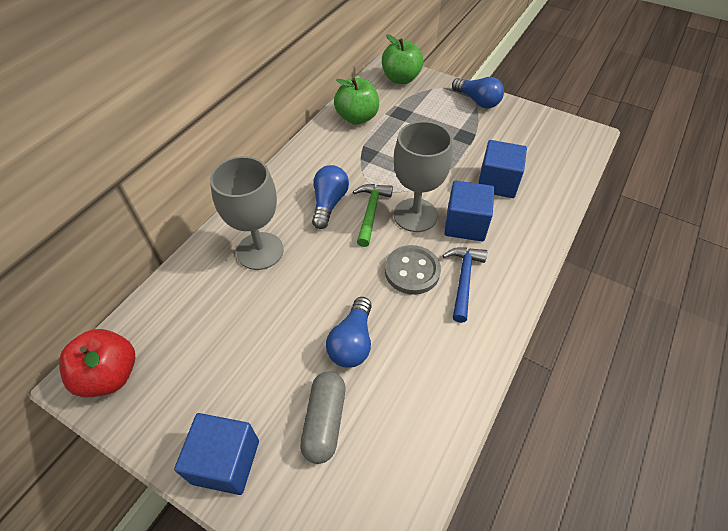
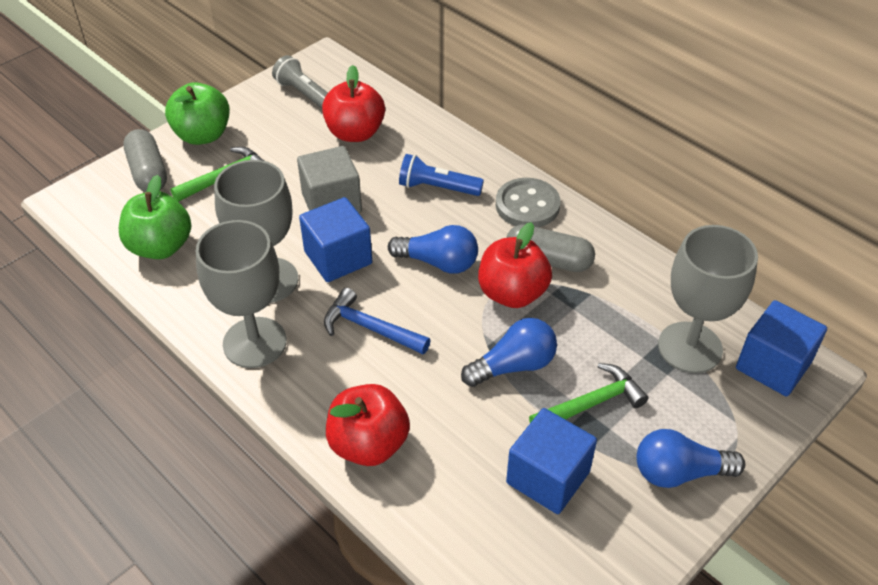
blue flashlight: none = 0 -> [399,154,484,196] = 1
green hammer: [353,184,393,247] = 1 -> [171,147,264,202] [529,363,648,423] = 2
grey capsule: [300,371,346,464] = 1 -> [123,129,167,192] [506,224,595,272] = 2
grey cube: none = 0 -> [297,146,362,213] = 1
grey flashlight: none = 0 -> [272,55,328,109] = 1
grey goblet: [210,156,284,270] [394,121,453,232] = 2 -> [196,220,287,368] [214,160,298,303] [658,225,758,373] = 3
red apple: [59,329,135,398] = 1 -> [322,65,385,142] [326,384,410,466] [478,222,552,308] = 3

